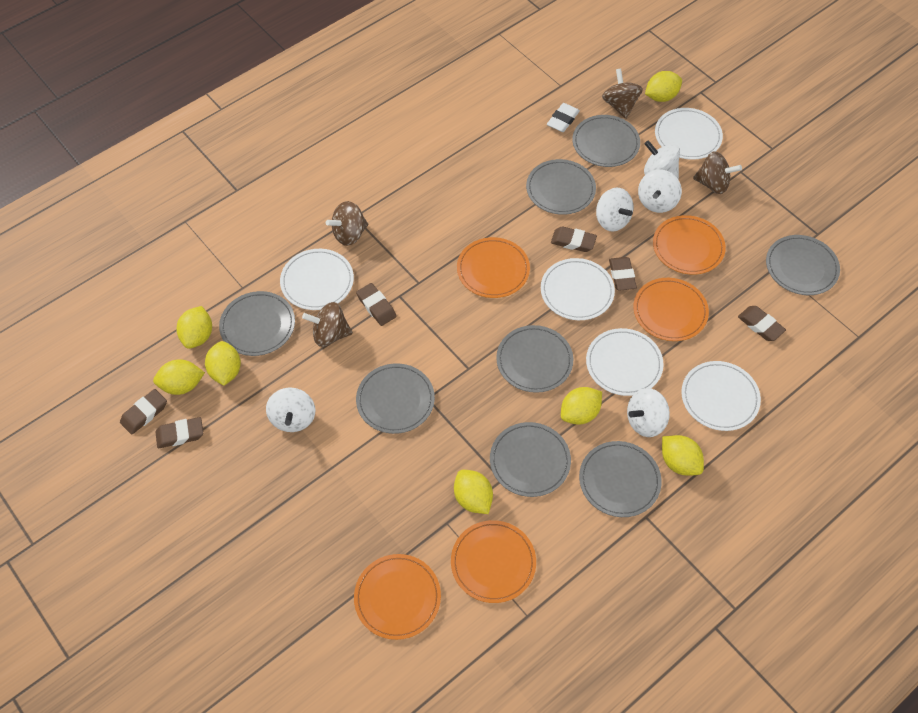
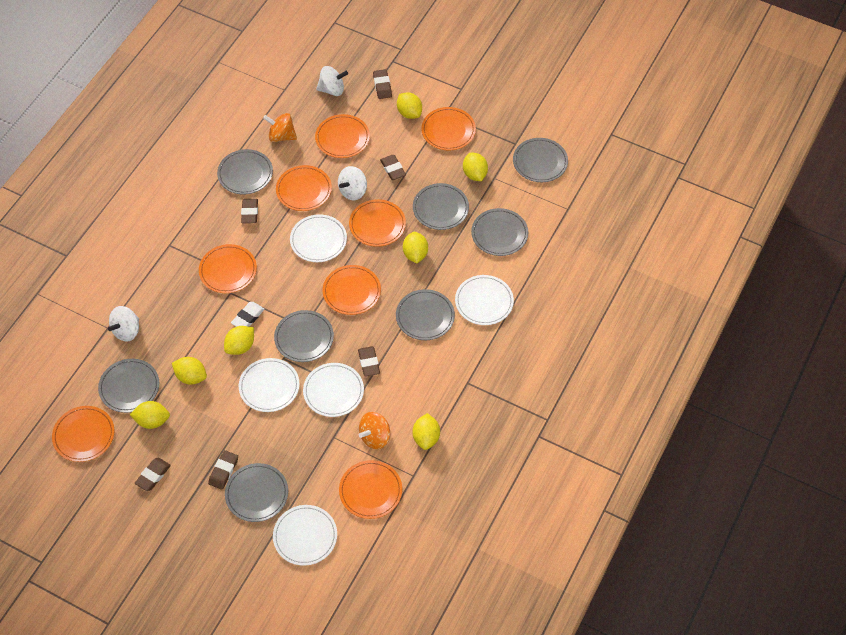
brown spinning top: [302,302,353,347] [326,201,368,246] [602,69,643,119] [693,151,742,194] = 4 -> none = 0
orange plate: [354,554,441,640] [451,520,536,603] [457,237,530,298] [633,278,709,341] [653,215,726,275] = 5 -> [52,406,114,462] [199,244,257,293] [276,165,332,211] [315,114,370,158] [323,265,381,315] [339,460,402,519] [349,199,406,247] [421,107,476,151] = 8
orange spinning top: none = 0 -> [263,113,297,142] [359,412,390,449] = 2
white spinning top: [266,387,315,432] [596,188,633,232] [627,388,670,437] [638,170,682,213] [644,140,680,179] = 5 -> [108,306,139,341] [316,66,348,96] [338,166,367,200] = 3

